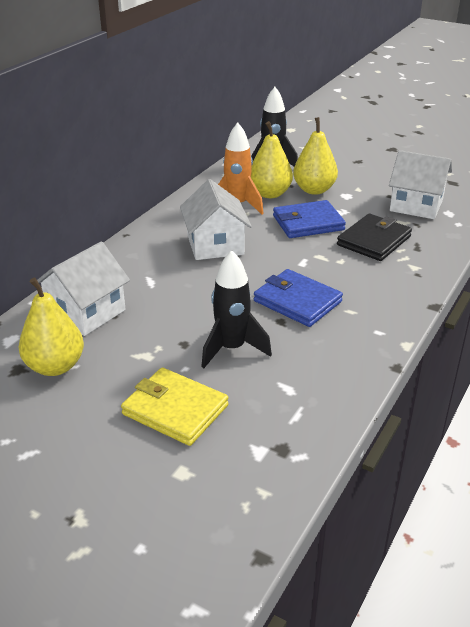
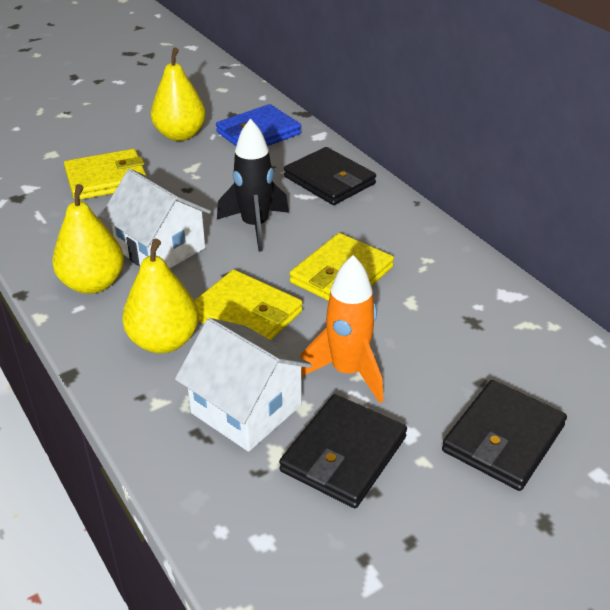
black rocket: [201,250,272,368] [251,87,298,167] = 2 -> [217,119,289,252] = 1
black wallet: [337,214,412,261] = 1 -> [279,394,407,508] [284,147,376,205] [442,380,567,491] = 3
blue wallet: [254,269,343,327] [273,200,346,238] = 2 -> [216,104,301,146] = 1
white house: [37,241,130,336] [180,179,252,260] [389,150,452,219] = 3 -> [101,169,211,269] [175,318,312,452] = 2
yellow wallet: [121,367,229,446] = 1 -> [64,149,147,200] [194,270,303,340] [290,233,394,301] = 3

